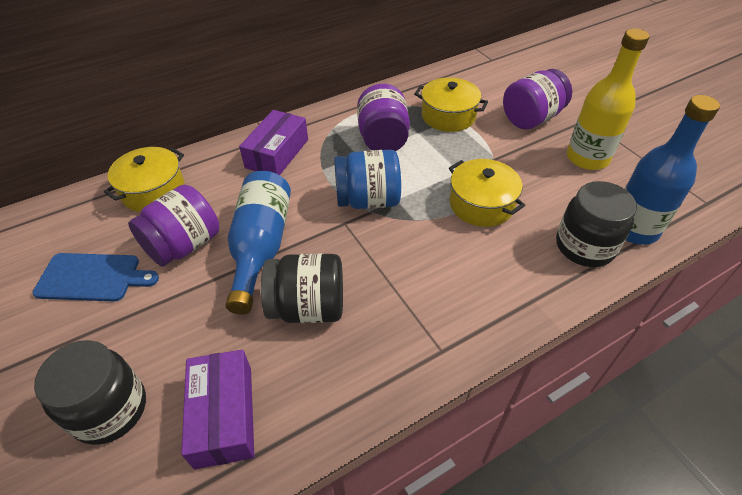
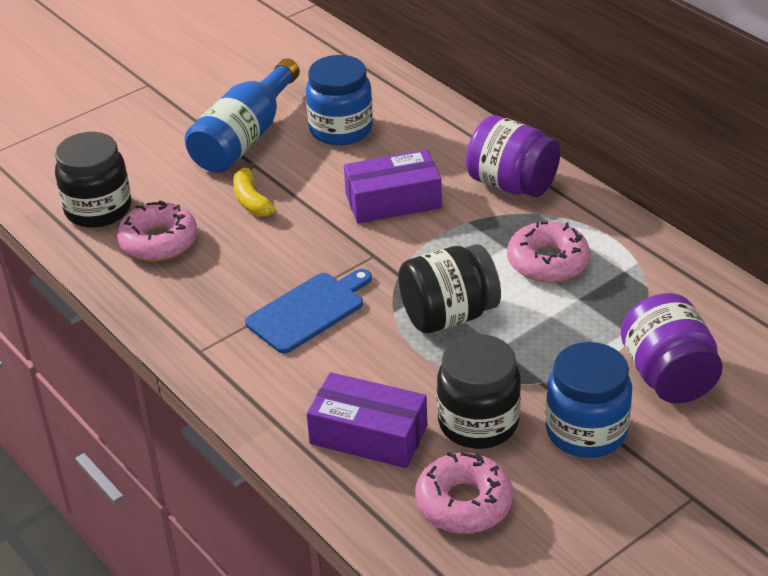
blue bottle: [226,171,291,315] [625,95,720,245] = 2 -> [185,58,300,173] = 1
blue jar: [334,150,401,209] = 1 -> [306,55,373,145] [545,342,632,458] = 2
pink donut: none = 0 -> [117,201,197,261] [415,452,513,534] [507,221,590,283] = 3
purple jar: [128,185,219,267] [357,84,410,151] [503,69,572,129] = 3 -> [466,115,560,197] [621,293,723,403] = 2
yellow banana: none = 0 -> [233,162,276,216] = 1
yellow bottle: [567,28,650,170] = 1 -> none = 0
yellow pot: [104,147,185,212] [414,77,488,132] [449,159,525,227] = 3 -> none = 0

